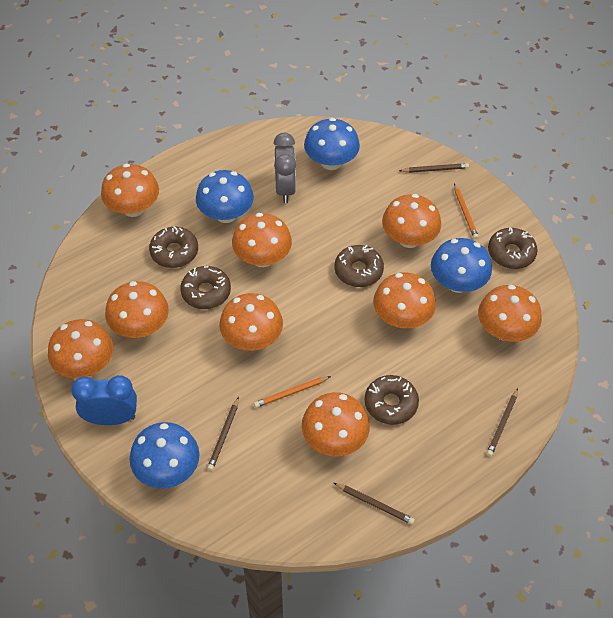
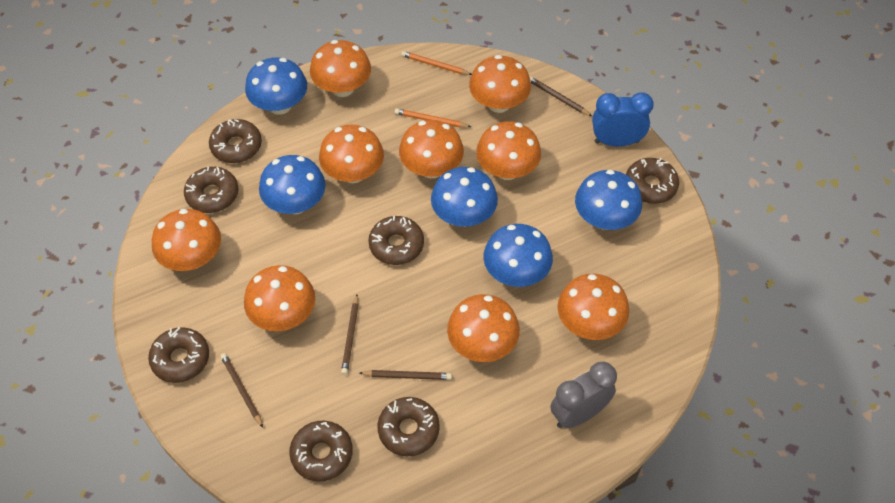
blue mushroom: [130,422,199,489] [196,170,254,223] [304,118,360,170] [431,238,492,293] = 4 -> [245,57,307,115] [259,155,326,214] [431,167,498,227] [483,224,553,287] [575,170,642,230] = 5
brown donut: [149,226,198,268] [180,266,231,309] [334,245,384,287] [365,375,419,425] [488,227,538,269] = 5 -> [148,327,209,383] [184,167,239,213] [209,119,262,163] [289,421,353,482] [368,216,424,265] [377,397,440,456] [626,158,679,204] = 7

